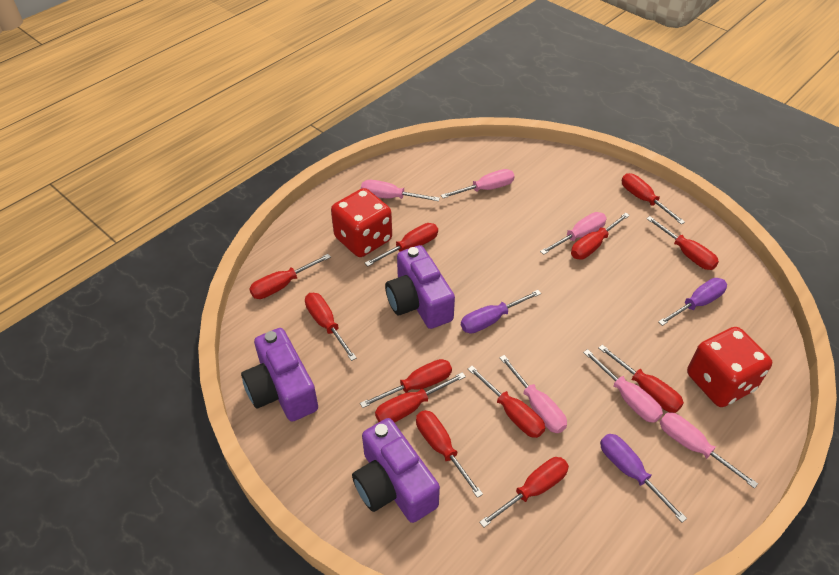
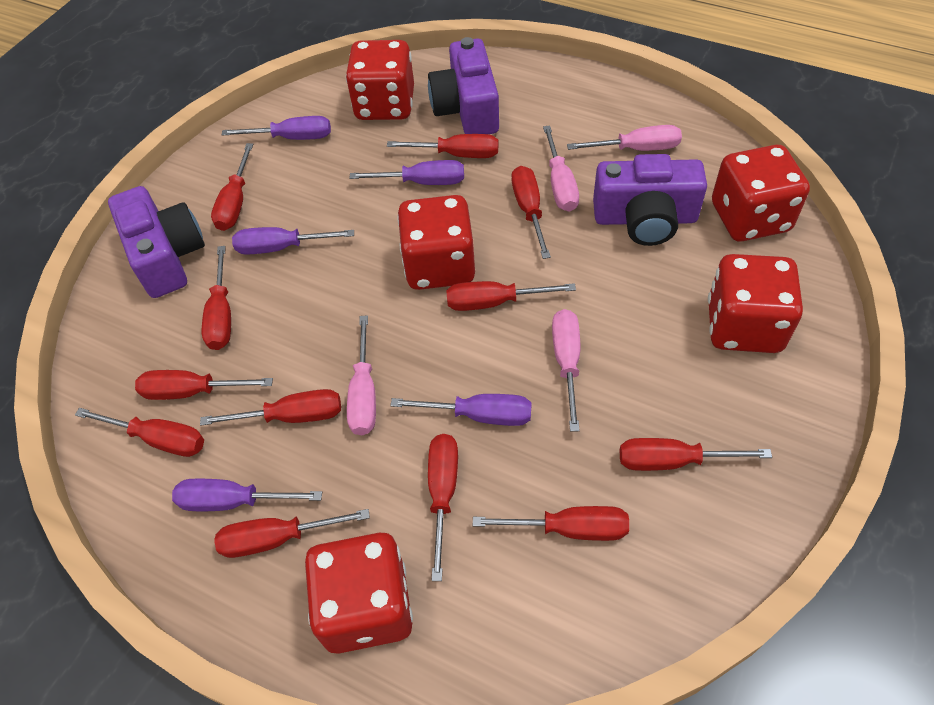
pink screwdriver: [361,180,440,201] [441,169,514,198] [500,355,567,433] [540,212,607,255] [583,349,663,423] [660,413,758,489] = 6 -> [347,315,376,435] [543,125,579,212] [552,309,580,432] [567,125,682,151] = 4
purple screwdriver: [461,290,541,334] [600,434,687,523] [658,278,727,326] = 3 -> [172,479,322,511] [221,116,331,140] [232,227,354,254] [350,160,464,185] [390,394,532,426] = 5
red dice: [331,188,392,257] [687,327,772,407] = 2 -> [305,533,413,654] [346,40,414,120] [397,195,475,290] [708,254,803,353] [712,145,810,241] = 5

